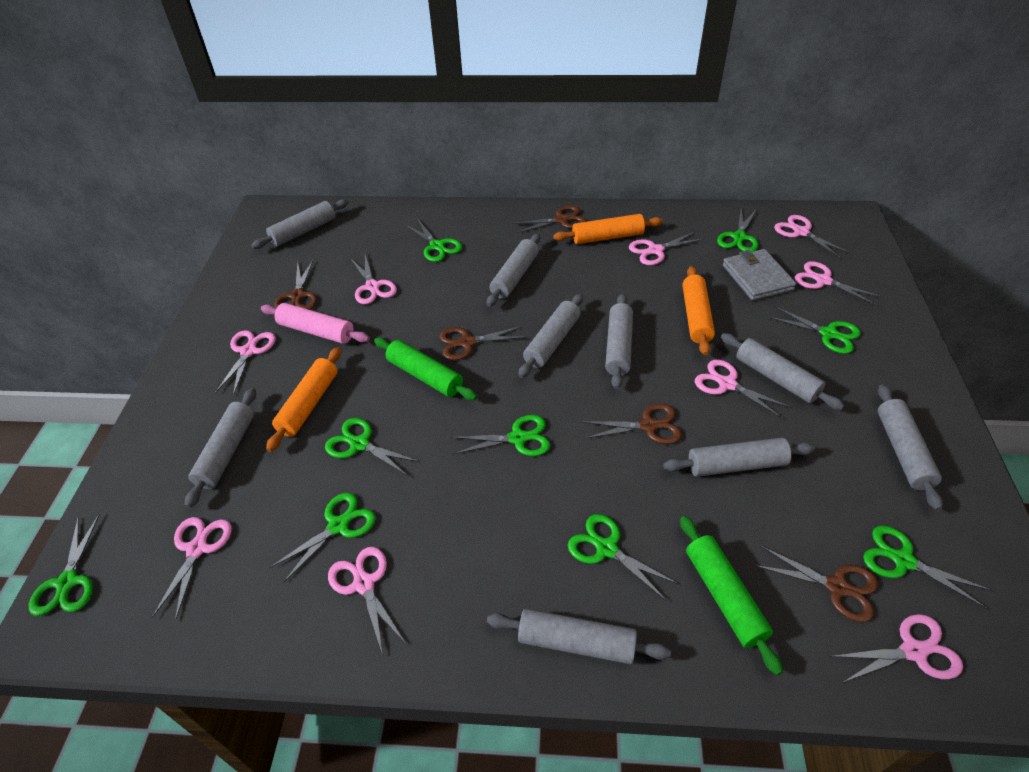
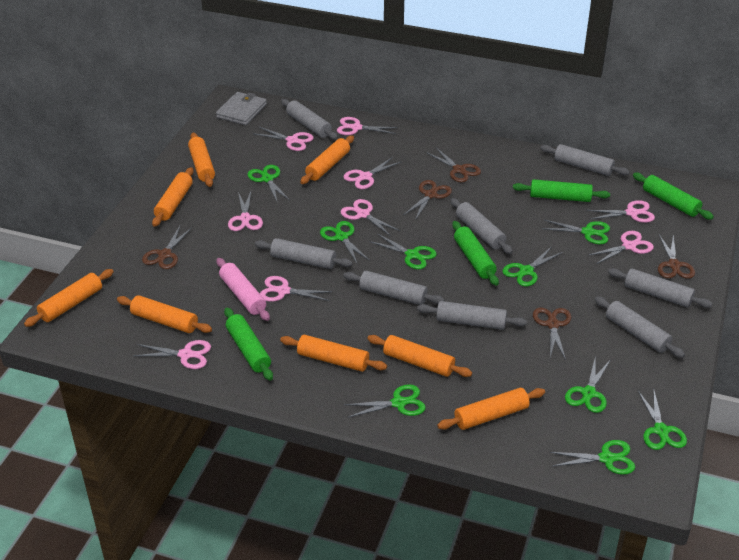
green rolling pin: [374,338,477,400] [680,516,783,675] = 2 -> [224,308,273,380] [452,221,499,286] [513,179,610,202] [633,173,714,220] = 4
grey rolling pin: [185,388,256,508] [251,199,348,249] [487,233,540,307] [487,609,671,664] [519,294,583,378] [605,294,633,389] [663,438,815,477] [721,333,844,410] [878,384,943,511] = 9 -> [255,238,353,269] [281,99,338,140] [343,271,444,305] [417,301,527,330] [450,198,513,254] [540,144,630,176] [595,297,685,358] [608,268,713,308] = 8
orange rolling pin: [266,347,341,452] [553,214,663,244] [682,266,715,355] = 3 -> [24,269,113,327] [117,295,212,333] [152,167,194,227] [188,133,215,187] [280,335,387,372] [300,135,354,184] [367,335,472,377] [437,388,545,430] = 8

